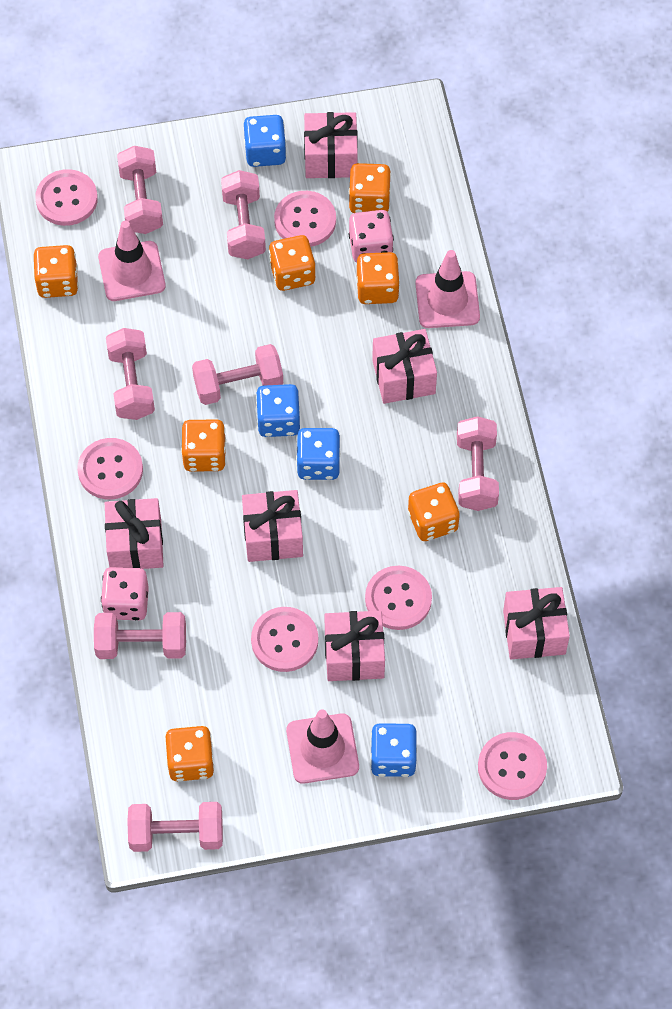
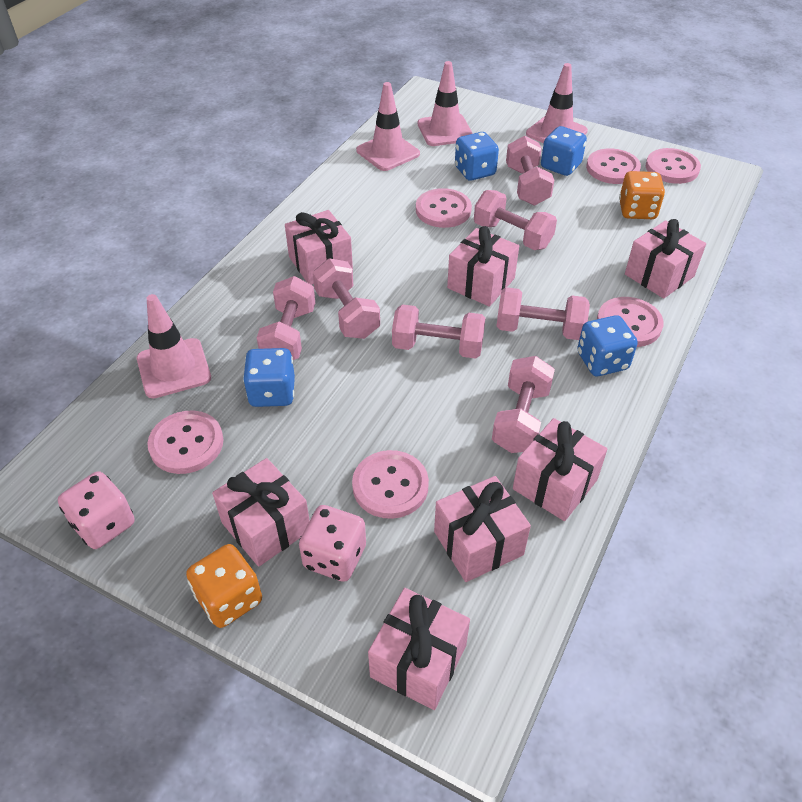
orange dice: [34,245,78,298] [166,726,214,782] [181,419,226,472] [269,235,315,291] [349,163,391,213] [357,252,400,304] [408,482,460,541] = 7 -> [186,544,262,628] [619,171,665,219] = 2
pink gift: [105,498,164,569] [242,490,303,562] [304,112,358,178] [325,611,385,681] [372,329,437,404] [503,587,570,659] = 6 -> [212,458,310,567] [285,210,353,285] [368,588,470,710] [434,476,531,582] [447,226,519,307] [513,418,607,521] [625,219,706,299] = 7
pink traffic cone: [98,221,166,301] [286,709,359,784] [415,250,480,328] = 3 -> [137,294,211,398] [356,82,420,171] [418,61,473,146] [526,63,588,143] = 4

